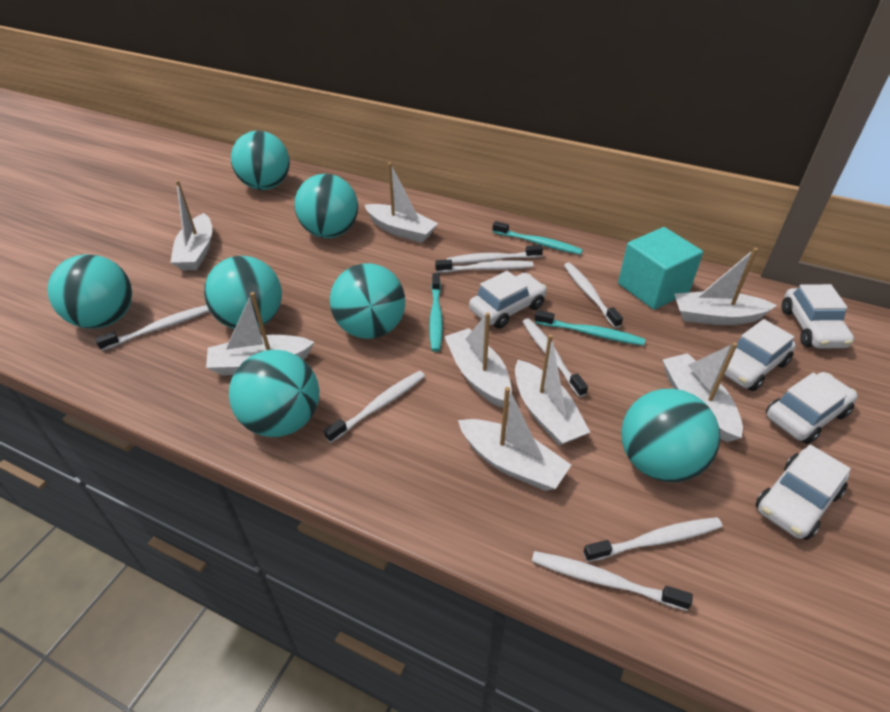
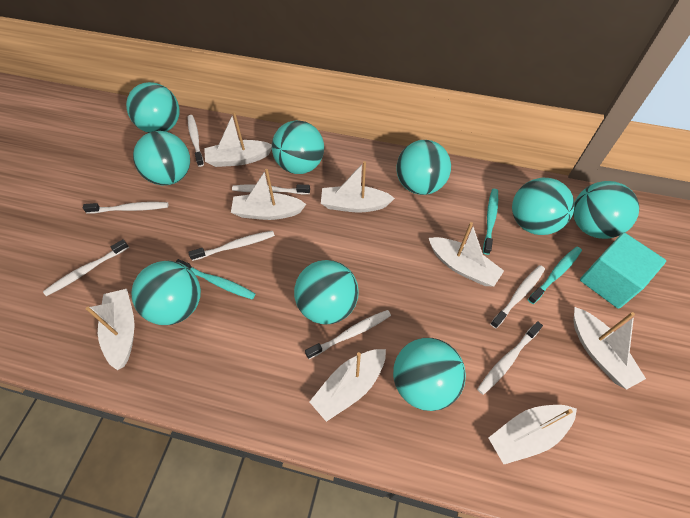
turquoise ball: [47,254,132,329] [204,256,282,329] [229,350,319,437] [231,131,290,190] [295,174,358,238] [330,263,405,339] [621,389,720,482] = 7 -> [126,82,179,133] [132,261,201,325] [133,131,190,185] [272,120,324,174] [294,260,359,324] [393,338,466,411] [396,140,451,195] [512,178,575,235] [573,181,639,239] = 9
white car: [469,271,547,329] [724,319,796,391] [756,444,851,540] [766,372,858,444] [782,284,854,349] = 5 -> none = 0

